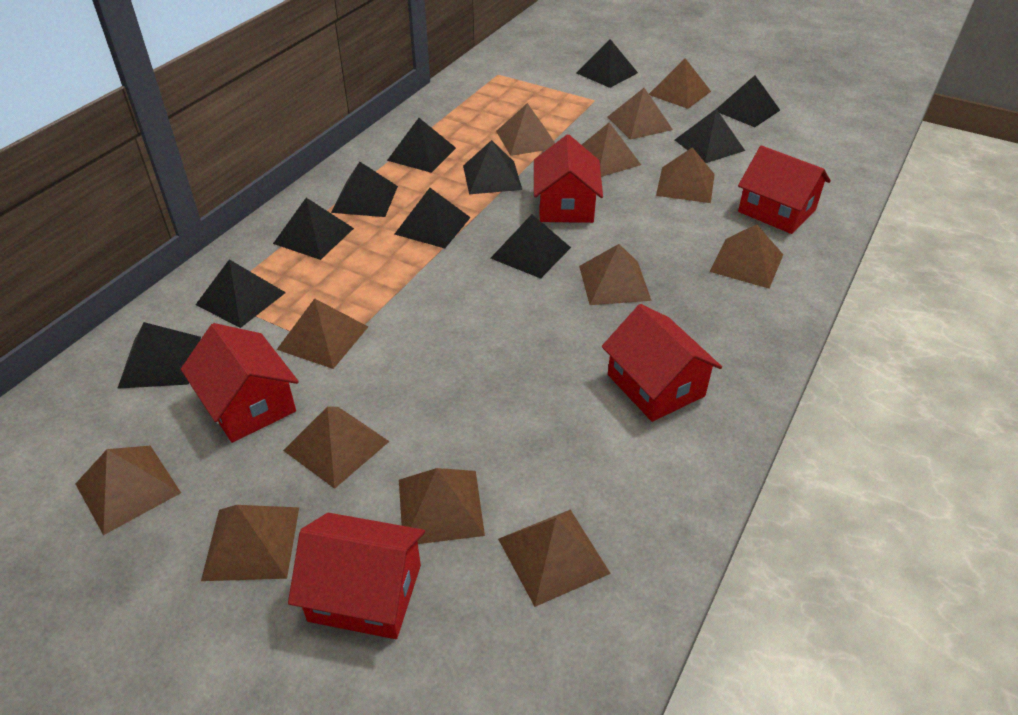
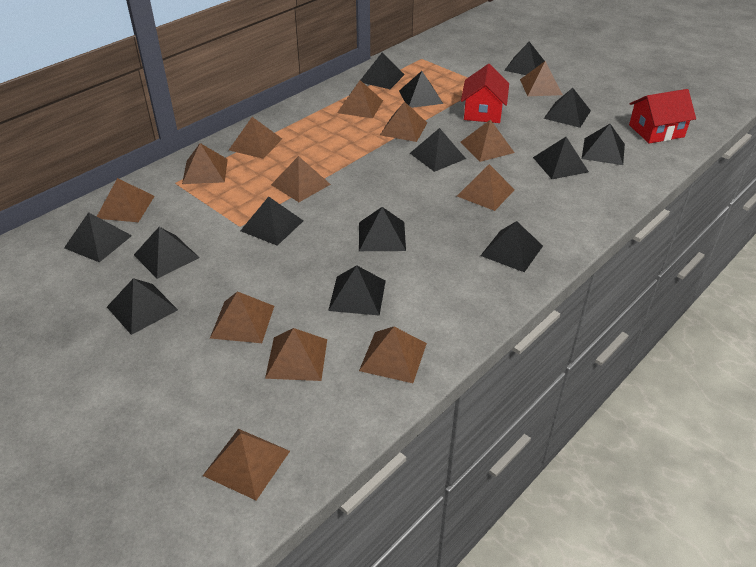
black pyramid: [117,322,201,389] [196,259,286,328] [273,198,354,260] [331,162,398,217] [387,118,456,173] [395,188,471,248] [463,140,522,194] [491,214,571,279] [577,39,638,88] [675,109,745,163] [717,75,780,127] = 11 -> [64,212,132,262] [107,278,178,335] [134,227,200,279] [240,197,303,246] [328,265,386,316] [359,207,406,251] [361,53,405,89] [399,71,443,108] [410,128,466,172] [480,221,543,272] [504,42,544,75] [533,137,589,179] [544,88,591,128] [582,124,625,165] = 14
red house: [181,323,299,443] [288,513,425,639] [534,135,603,223] [602,304,722,422] [738,146,831,234] = 5 -> [461,64,509,123] [629,89,696,144] = 2

